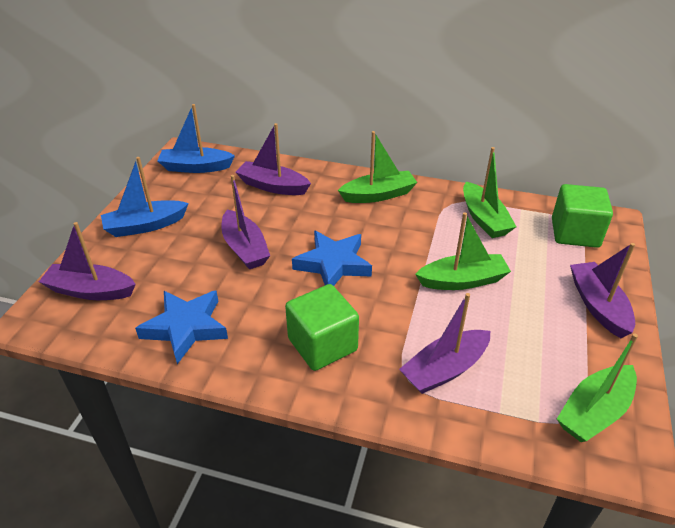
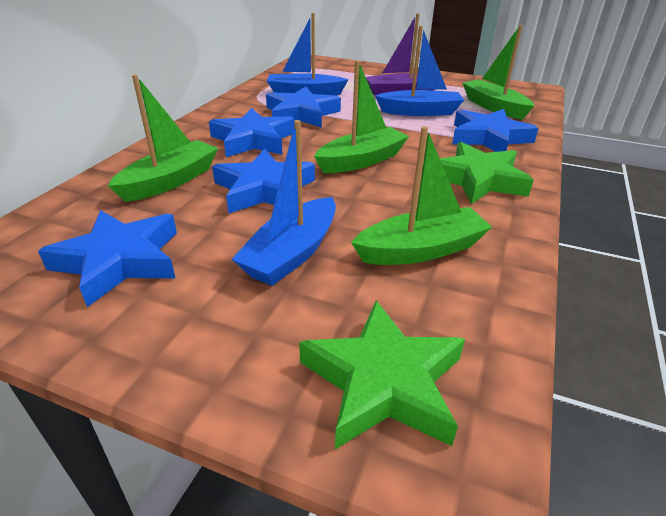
blue boat: [101,157,189,237] [158,104,235,173] = 2 -> [232,120,336,286] [267,13,349,95] [375,26,464,116] = 3
blue star: [135,290,228,364] [292,231,372,286] = 2 -> [38,210,177,307] [209,108,295,157] [212,149,315,213] [266,86,341,128] [452,109,539,152] = 5
green cube: [285,284,359,371] [552,184,613,248] = 2 -> none = 0
green star: none = 0 -> [299,300,465,449] [440,142,534,204] = 2
purple boat: [39,222,136,300] [221,175,270,269] [236,123,311,195] [399,293,490,394] [570,243,635,338] = 5 -> [366,13,435,95] = 1

